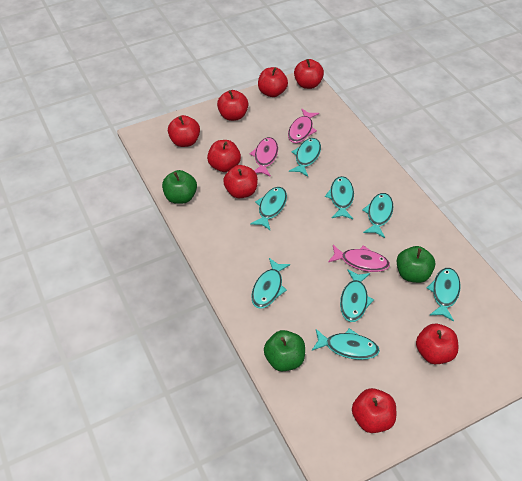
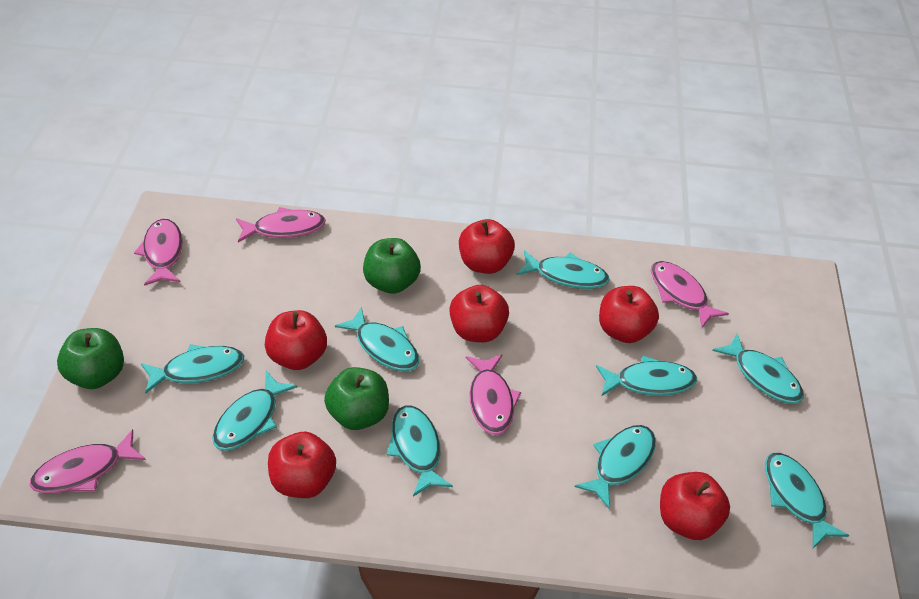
pink fish: [250,137,278,177] [288,108,319,143] [328,245,390,272] = 3 -> [30,429,146,493] [134,219,183,286] [236,207,326,242] [466,354,521,435] [651,261,729,328] = 5
red apple: [168,115,200,147] [207,140,241,172] [217,90,248,121] [223,165,258,198] [258,67,288,97] [294,59,324,89] [352,388,396,433] [416,324,459,364] = 8 -> [265,310,327,370] [268,432,336,498] [449,285,509,342] [459,219,515,274] [599,286,659,343] [660,472,730,540] = 6
turquoise fish: [250,187,287,231] [251,258,290,309] [289,138,321,177] [312,328,380,360] [325,176,354,219] [340,269,374,322] [362,193,393,238] [427,268,461,321] = 8 -> [141,344,244,394] [212,371,297,451] [335,307,419,371] [386,405,453,496] [516,250,610,289] [575,425,656,509] [596,355,697,396] [713,333,804,404] [765,453,849,548] = 9

